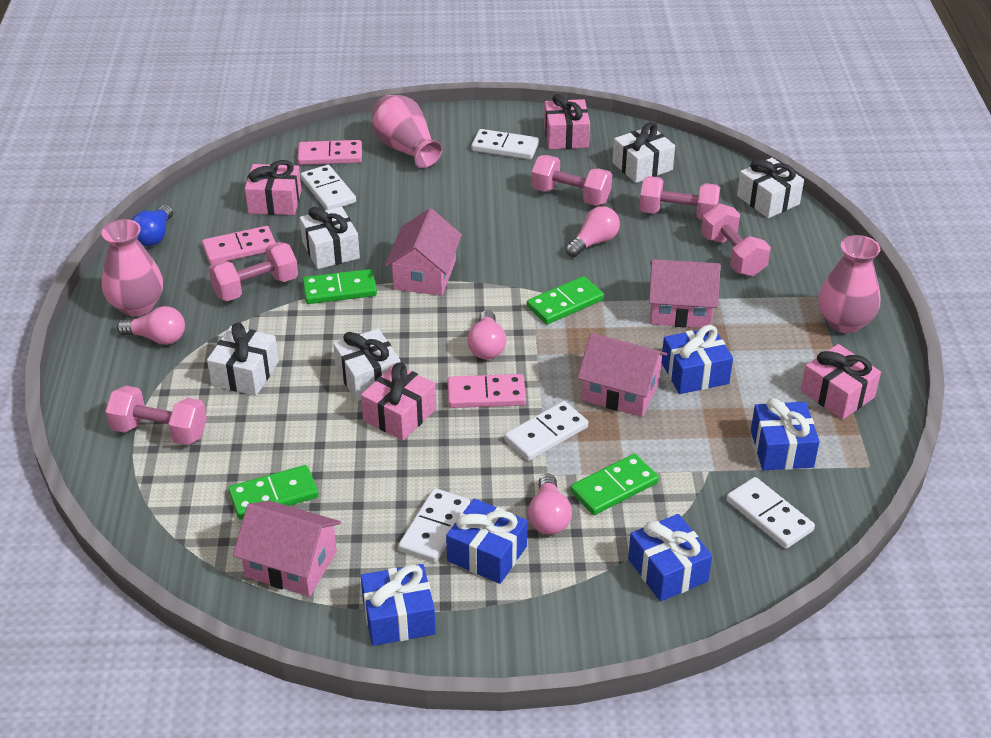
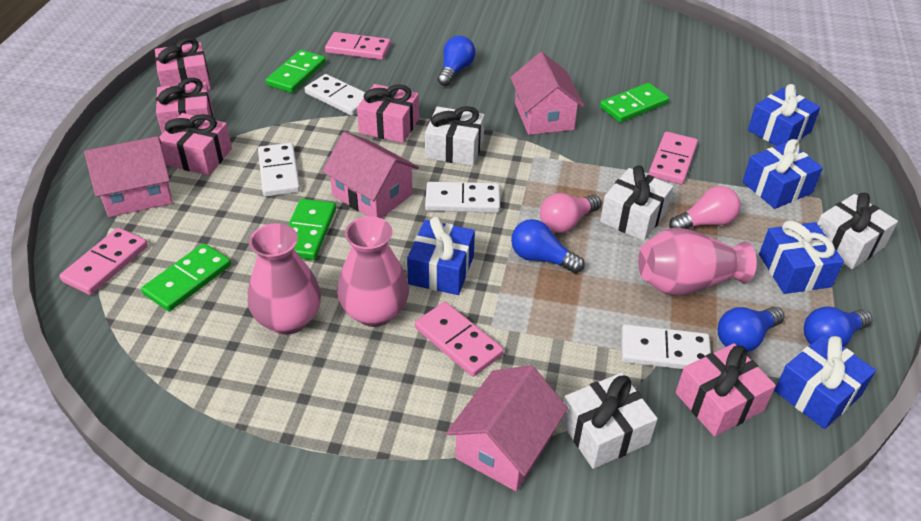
blue light bulb: [132,205,173,246] = 1 -> [438,36,476,86] [511,219,585,273] [717,307,785,352] [804,307,873,347] = 4
pink domino: [202,226,276,264] [297,140,362,165] [447,374,526,408] = 3 -> [60,228,148,295] [325,32,391,60] [415,302,504,377] [649,132,698,184] = 4
pink dumbbell: [105,386,207,445] [209,242,298,301] [531,155,612,206] [639,176,720,220] [701,203,771,276] = 5 -> none = 0
pink gift: [245,160,302,215] [361,362,436,441] [544,94,590,149] [801,344,881,420] = 4 -> [155,38,211,90] [156,78,213,133] [159,113,232,176] [357,84,419,143] [676,343,776,437] = 5
pink light bulb: [117,306,185,345] [468,310,506,359] [528,474,572,535] [566,206,620,257] = 4 -> [540,193,601,233] [669,186,741,229] = 2
white domino: [301,165,356,210] [398,488,470,563] [471,129,539,159] [504,401,588,461] [726,477,815,549] = 5 -> [258,143,300,197] [305,74,365,116] [425,182,500,213] [621,324,711,369] = 4
white gift: [207,322,279,396] [300,207,360,269] [333,329,400,401] [612,122,675,183] [737,158,804,218] = 5 -> [425,106,484,166] [561,373,658,469] [600,166,673,241] [817,193,898,269] = 4

